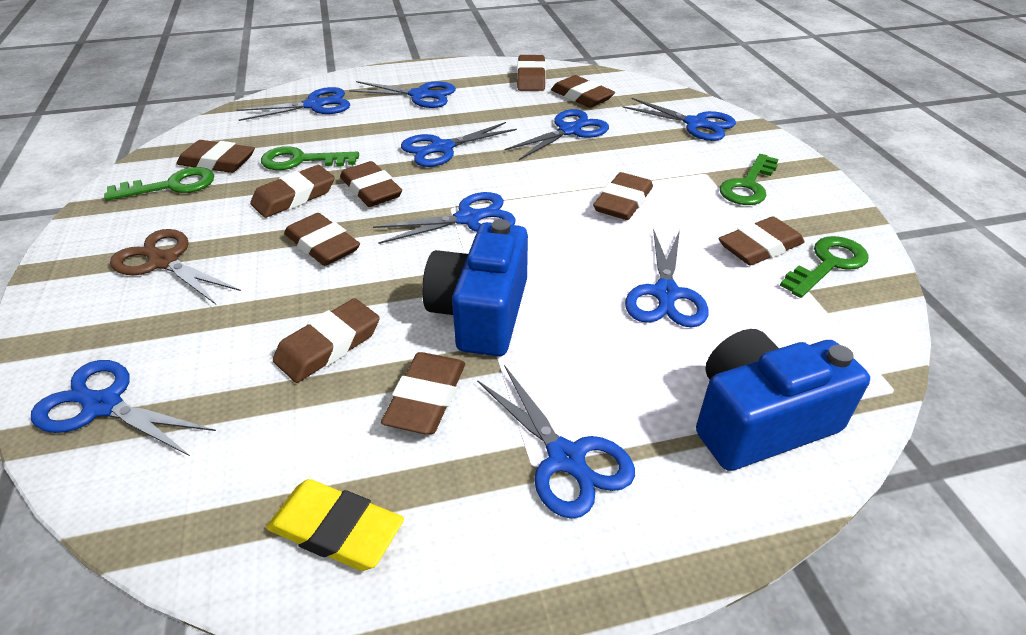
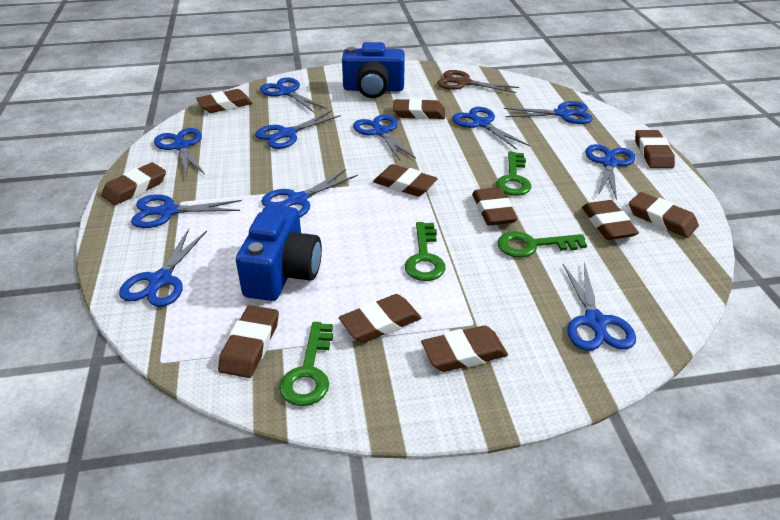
blue scissors: [31,360,216,456] [237,87,350,121] [349,81,456,108] [373,192,516,244] [401,122,517,167] [477,365,635,519] [504,109,609,160] [623,98,736,141] [625,228,709,327] = 9 -> [119,229,207,307] [131,194,242,228] [154,128,205,177] [255,111,341,149] [260,77,327,112] [261,169,358,217] [353,115,416,160] [452,107,530,150] [504,101,593,124] [563,262,636,351] [585,144,635,200] = 11
brown eraser: [176,140,255,173] [250,165,335,218] [273,298,380,383] [284,213,360,266] [340,161,402,207] [381,352,465,434] [517,55,546,91] [551,75,615,108] [593,172,653,220] [718,216,804,266] = 10 -> [101,162,166,205] [196,89,252,113] [218,305,279,378] [339,294,421,343] [373,164,438,197] [393,98,445,119] [421,325,508,372] [472,187,518,225] [582,200,639,240] [629,192,699,238] [635,130,675,168] = 11
yellow eraser: [266,479,404,571] = 1 -> none = 0

